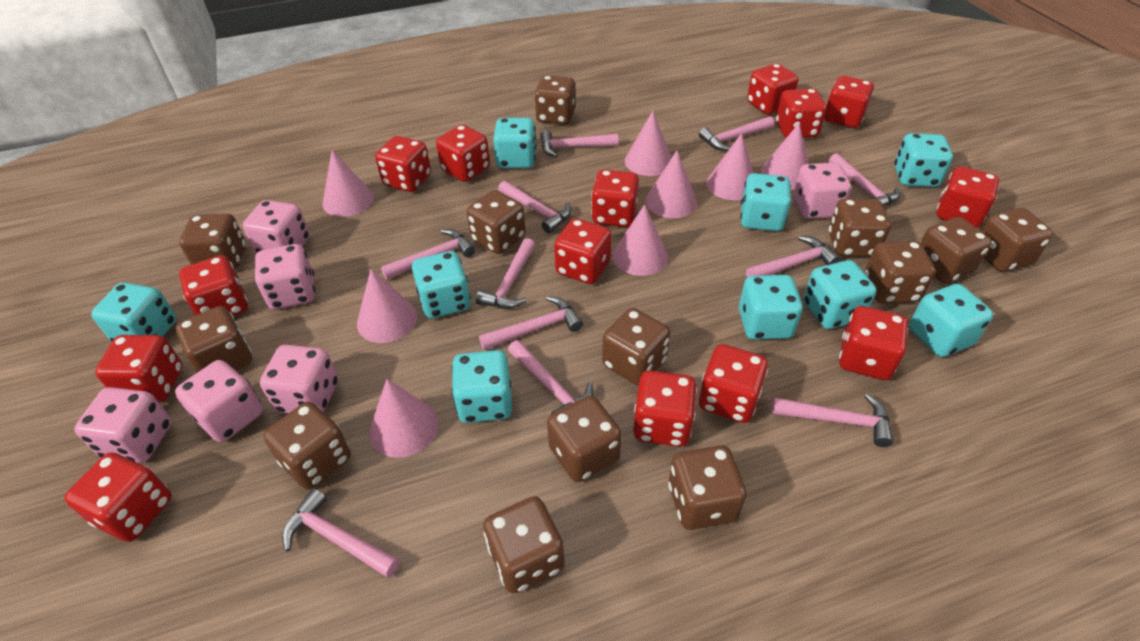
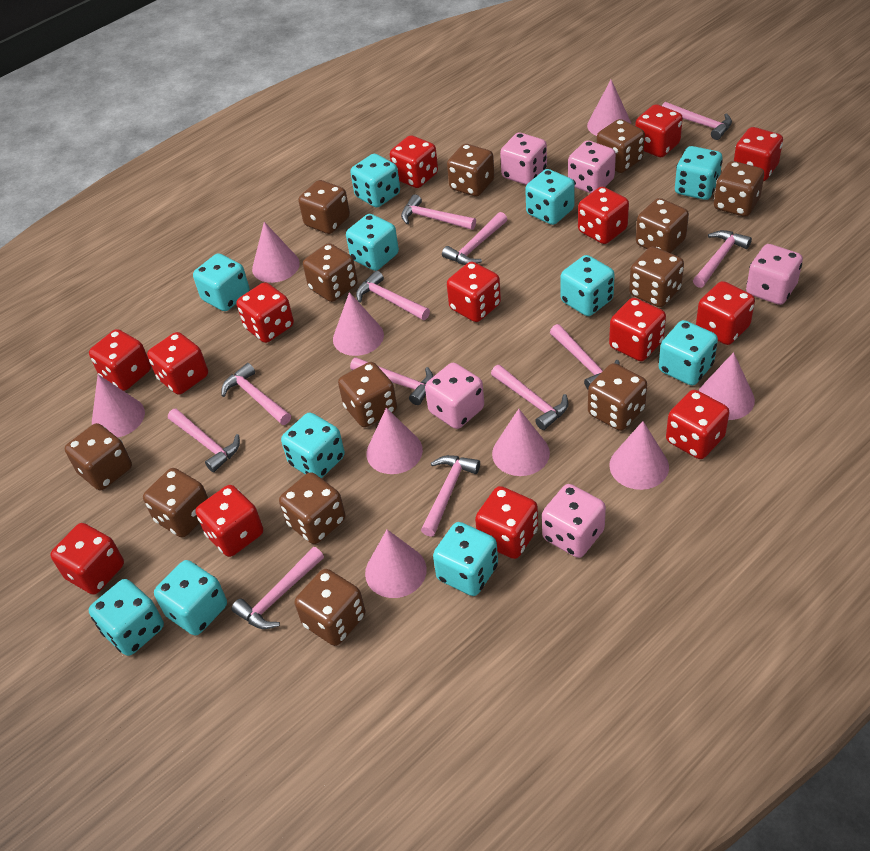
pink cone: [322,150,374,217] [357,269,417,343] [369,379,438,458] [613,204,668,276] [625,111,672,176] [646,151,697,218] [707,133,753,200] [761,123,809,189] = 8 -> [92,374,145,438] [252,222,300,283] [333,292,384,356] [365,530,427,598] [366,408,423,474] [492,409,550,476] [587,80,631,136] [609,421,669,490] [699,352,755,420] = 9
pink dice: [74,387,172,463] [175,360,263,442] [242,200,310,254] [255,244,315,310] [260,345,338,414] [793,163,851,219] = 6 -> [425,363,484,429] [500,133,547,185] [542,484,606,558] [568,140,616,193] [746,244,803,305] = 5
pink hammer: [282,488,399,578] [381,229,476,280] [476,238,535,309] [479,296,583,350] [498,181,572,233] [508,340,593,414] [540,130,618,157] [699,116,774,151] [746,236,840,278] [772,394,893,447] [829,153,900,206] = 11 -> [168,408,240,472] [221,363,291,425] [231,547,324,629] [350,357,434,405] [356,271,430,320] [401,194,476,230] [421,455,480,537] [442,212,507,265] [491,365,569,430] [550,324,620,389] [662,102,732,140] [693,230,752,288] = 12
turquoise dice: [91,282,176,342] [412,251,471,319] [452,350,512,423] [493,118,536,168] [739,275,803,340] [740,173,791,231] [803,260,877,329] [894,133,953,187] [909,284,993,357] = 9 -> [89,579,164,656] [154,560,227,636] [193,253,250,311] [281,413,345,478] [346,214,399,271] [350,154,400,208] [433,522,498,596] [525,169,575,225] [561,255,615,316] [659,320,718,385] [675,146,723,200] = 11

